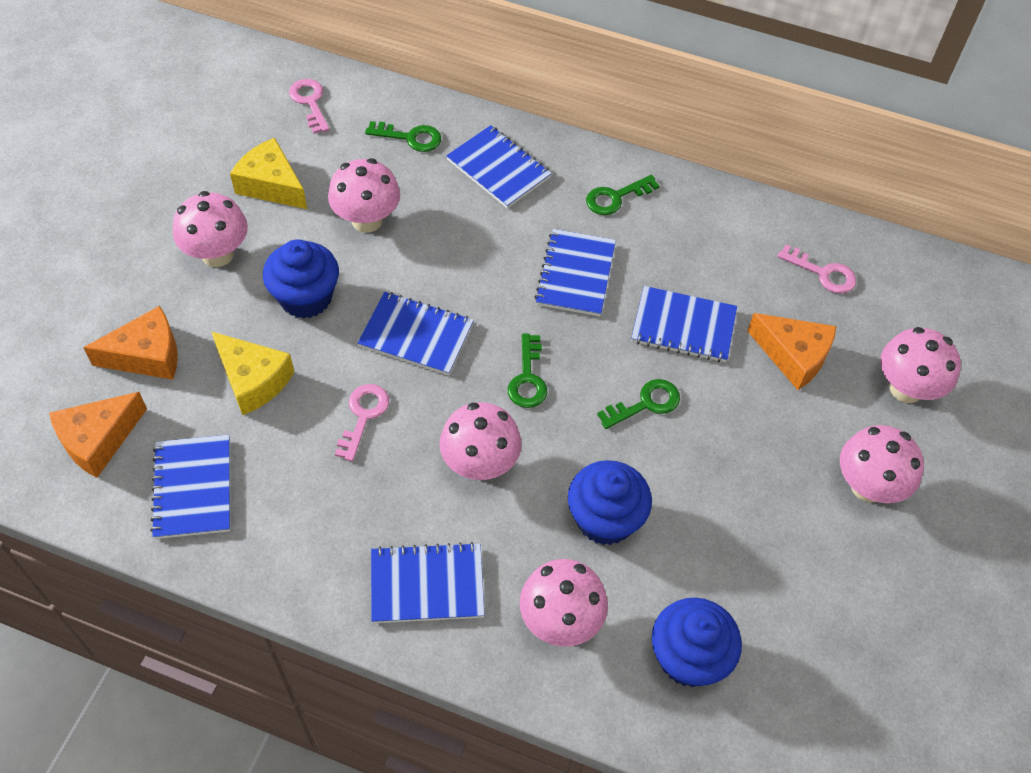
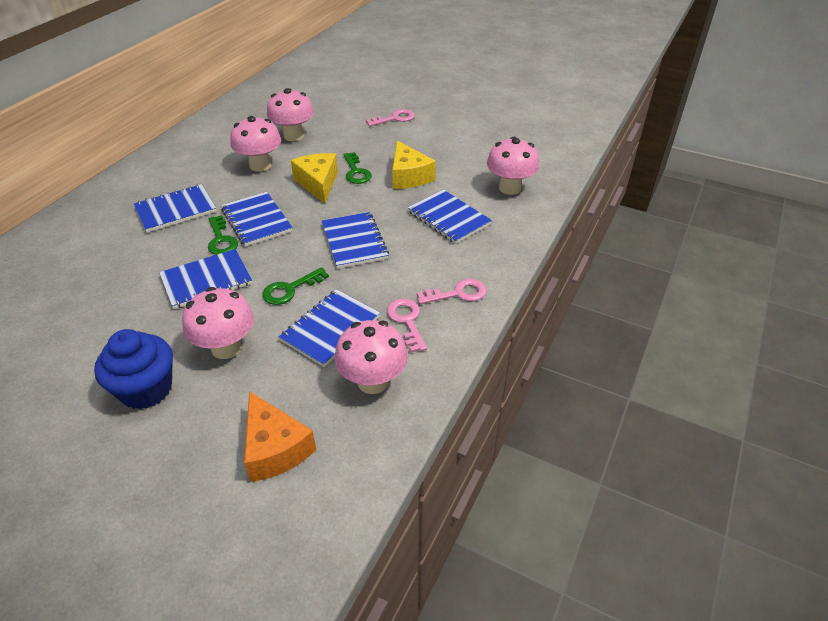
blue cupcake: [263,239,339,319] [568,460,652,545] [652,598,742,687] = 3 -> [94,329,173,409] = 1
green key: [365,121,441,152] [508,334,547,408] [586,175,659,215] [597,379,680,429] = 4 -> [208,215,238,255] [262,267,329,305] [343,152,372,184] = 3
orange cheese: [49,392,147,478] [83,306,178,380] [747,313,836,390] = 3 -> [244,391,316,482] = 1
pink mushroom: [173,191,248,267] [328,158,400,233] [439,402,522,480] [520,559,608,646] [840,425,924,503] [880,327,961,403] = 6 -> [182,287,254,359] [230,116,281,171] [267,88,314,141] [334,320,408,394] [487,137,540,195] = 5

